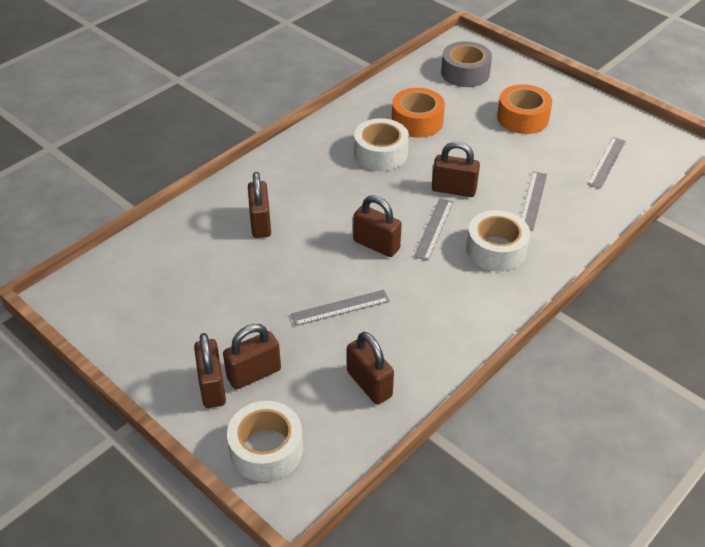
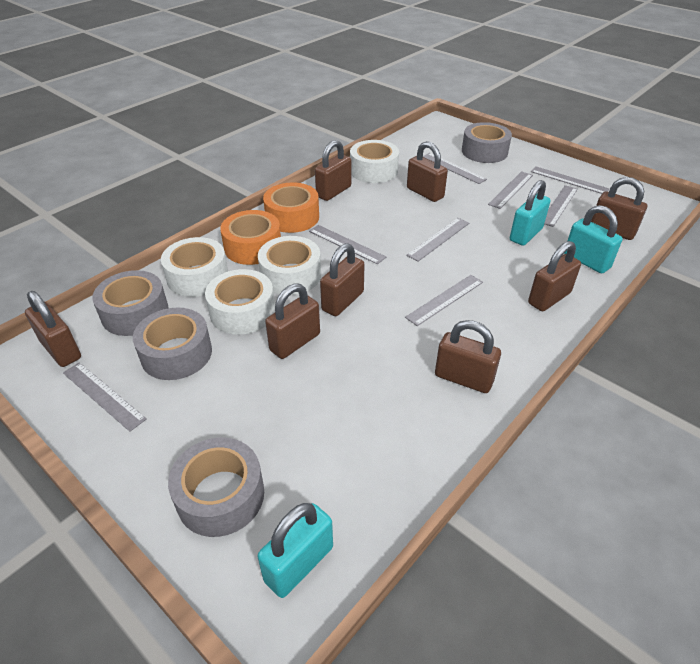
brown padlock: [194,333,226,408] [223,324,281,389] [248,172,271,238] [347,332,394,404] [353,195,402,257] [432,142,480,197] = 6 -> [25,291,81,367] [265,283,320,359] [315,140,351,201] [320,243,365,316] [407,141,448,202] [435,320,501,393] [528,241,581,311] [591,177,647,240] = 8
grey ruler: [291,290,390,326] [414,198,454,261] [521,171,547,231] [587,137,626,189] = 4 -> [63,362,147,432] [309,225,386,264] [405,275,483,326] [406,218,469,262] [423,153,487,184] [488,171,533,209] [531,166,609,194] [544,185,578,227] = 8
grey tape: [441,41,492,87] = 1 -> [92,270,168,336] [133,308,212,380] [168,437,264,537] [462,122,512,163] = 4
turquoise padlock: none = 0 -> [257,503,333,598] [510,180,551,246] [564,205,623,274] = 3
white tape: [227,401,303,482] [354,118,409,171] [466,210,530,272] = 3 -> [161,237,228,297] [205,269,275,335] [258,236,321,295] [350,140,399,183] = 4

